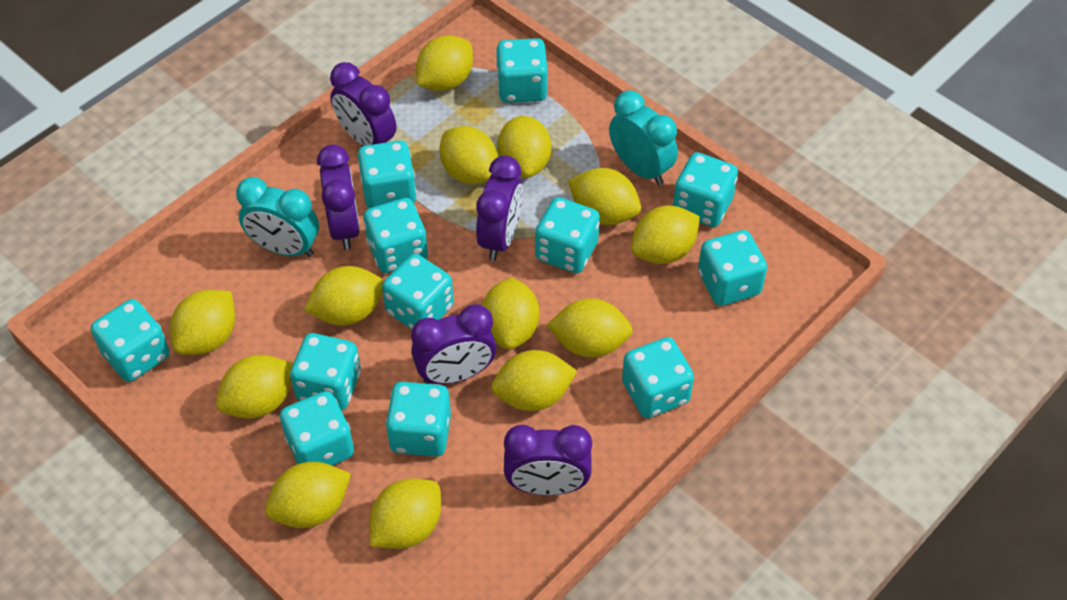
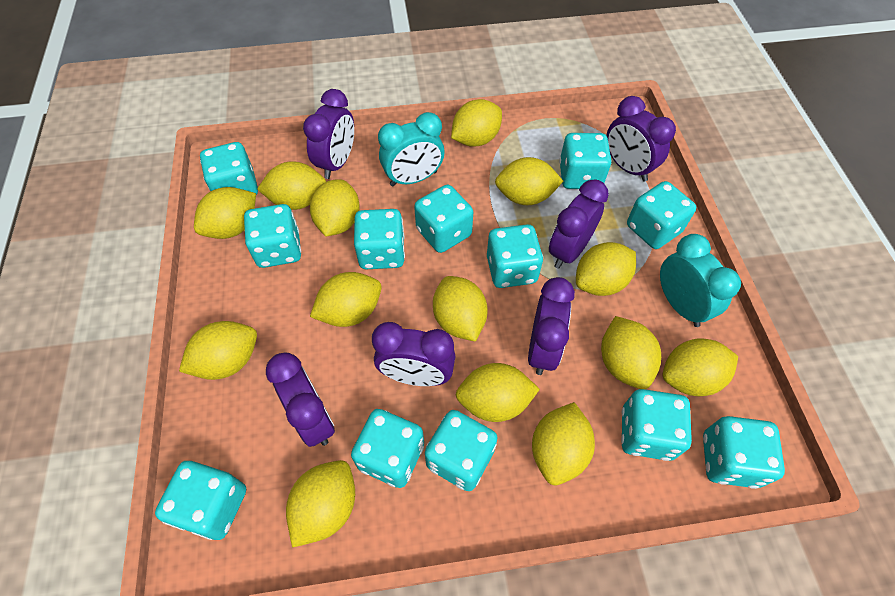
purple clock: [317,145,360,250] [330,62,396,146] [411,304,496,384] [476,156,523,261] [504,425,592,495] = 5 -> [266,352,335,447] [303,89,354,179] [372,322,456,386] [528,277,575,375] [549,179,609,269] [606,96,676,181] = 6
yellow lemon: [170,290,235,355] [216,355,293,419] [265,462,351,528] [304,266,384,325] [370,478,441,549] [416,35,473,91] [439,126,498,184] [482,277,540,350] [492,350,577,411] [497,116,551,178] [547,298,633,358] [568,168,641,225] [631,205,700,264] = 13 -> [179,321,257,380] [194,187,256,239] [257,161,326,210] [286,460,355,548] [310,179,360,236] [310,272,382,327] [433,276,488,342] [451,99,502,147] [456,363,540,422] [495,157,563,205] [532,402,595,485] [576,242,636,296] [601,316,661,389] [662,338,738,396] = 14

